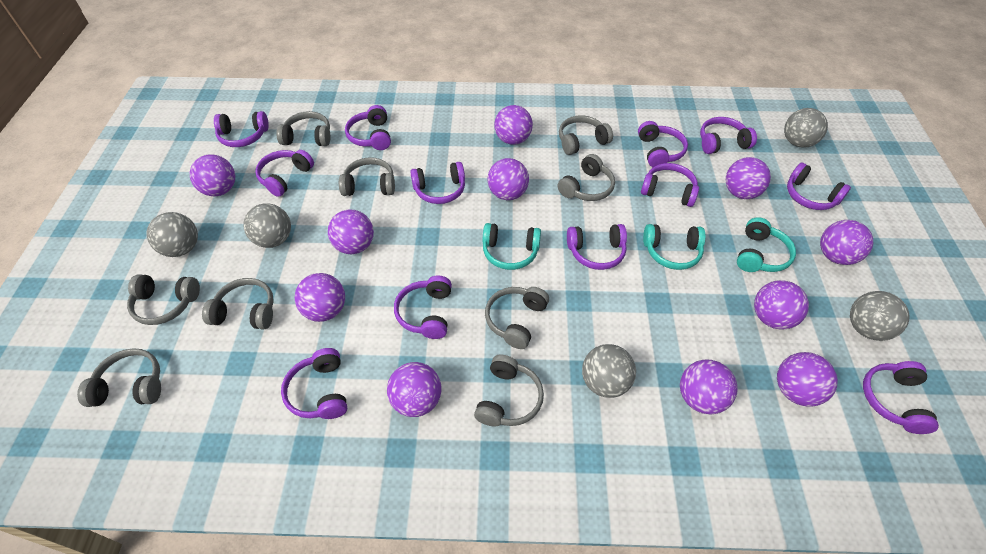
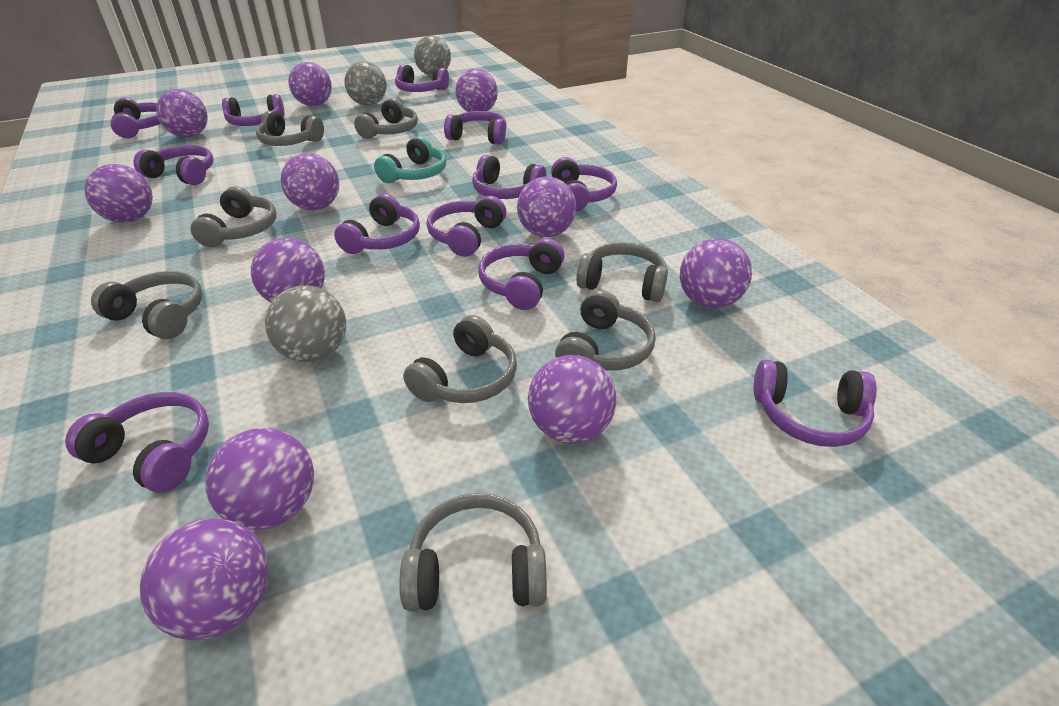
grey ball: [146,212,198,257] [243,203,291,248] [582,344,636,398] [784,108,828,148] [850,291,910,341] = 5 -> [265,285,346,362] [345,61,387,106] [414,35,451,76] = 3
grey headphones: [77,348,161,407] [127,274,200,325] [202,278,274,330] [276,111,331,146] [339,157,395,196] [474,354,544,426] [485,287,549,349] [558,154,615,201] [559,115,613,155] = 9 -> [91,271,203,339] [191,186,276,247] [256,111,324,146] [354,98,418,139] [399,493,547,611] [403,315,517,403] [555,290,656,370] [576,242,668,302] = 8
turquoise headphones: [482,223,541,270] [643,224,706,270] [737,217,796,272] = 3 -> [374,136,446,183] = 1

